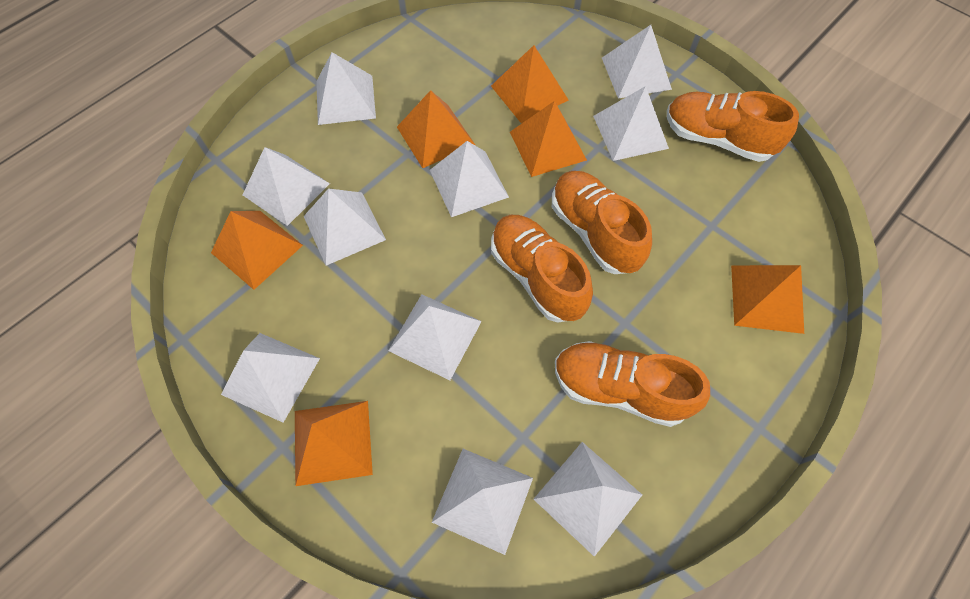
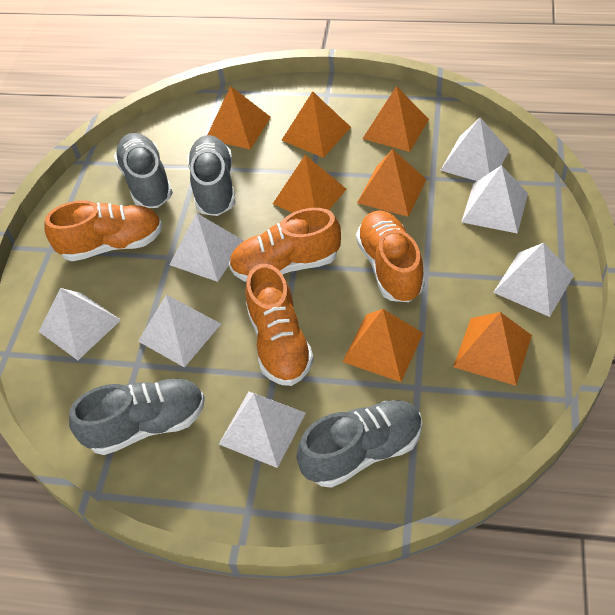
grey shoe: none = 0 -> [69,379,205,455] [114,133,173,208] [187,135,235,216] [296,400,422,488] = 4
orange pyramid: [211,211,303,290] [295,401,373,486] [397,90,475,168] [491,45,569,123] [510,101,587,177] [731,265,804,334] = 6 -> [207,86,271,150] [273,155,346,213] [282,91,351,158] [342,309,423,382] [357,149,427,217] [363,86,429,152] [453,312,532,386] = 7
white pyramid: [221,333,320,423] [243,147,330,226] [304,188,386,266] [316,52,376,125] [388,294,482,380] [430,141,509,217] [432,449,533,555] [533,442,642,557] [593,86,669,161] [602,25,672,99] = 10 -> [38,288,121,360] [138,294,221,368] [169,213,244,282] [219,391,306,468] [440,117,509,181] [461,165,528,234] [493,243,574,317] = 7

